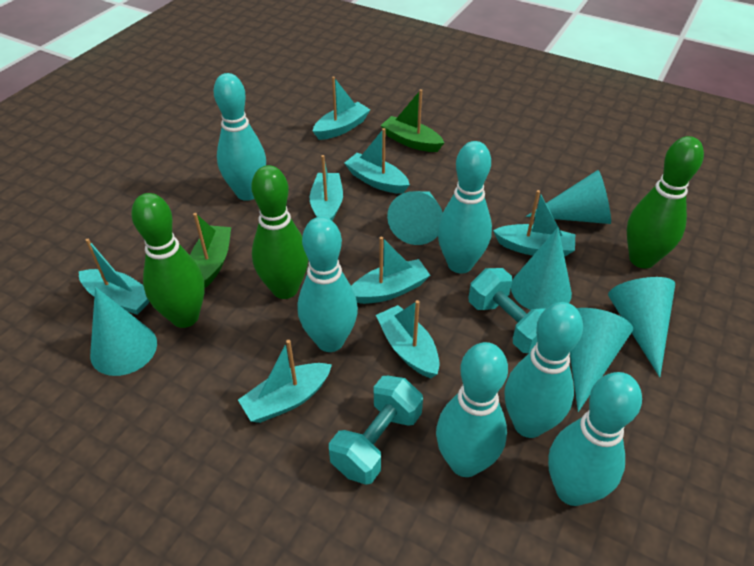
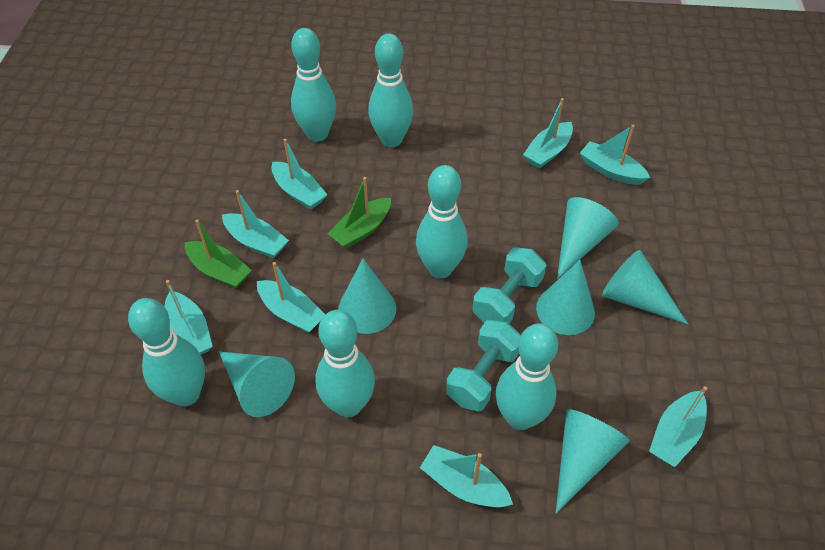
green bowling pin: [131,193,205,328] [252,165,308,299] [627,136,704,268] = 3 -> none = 0

